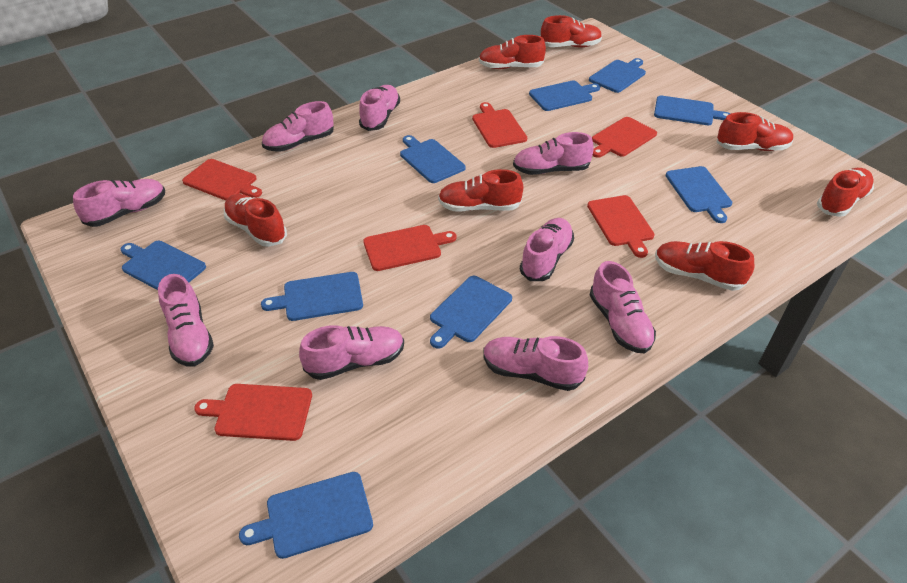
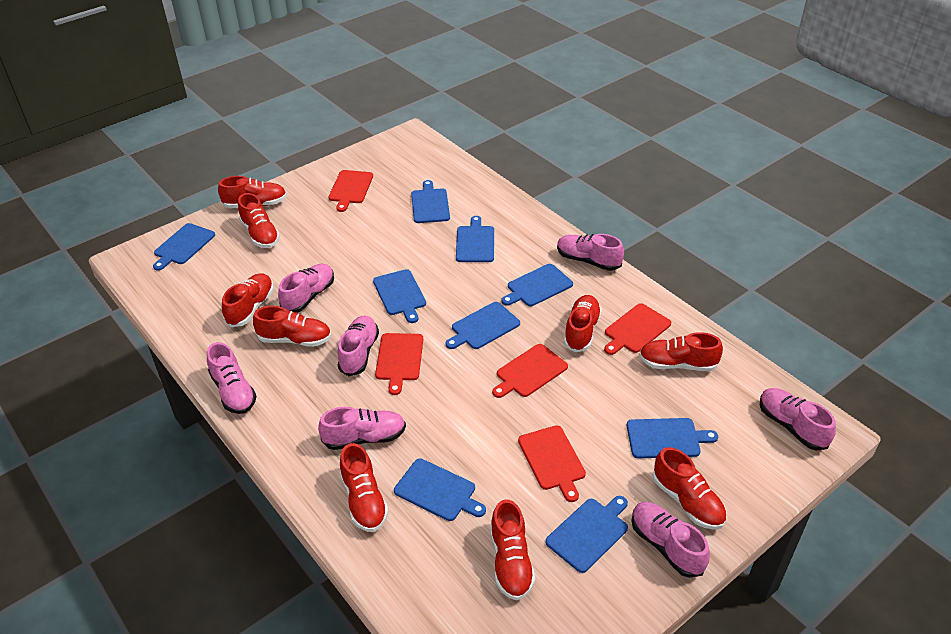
pink shoe: [73,179,165,227] [158,274,214,366] [262,101,334,151] [299,325,404,380] [359,85,400,131] [483,336,588,391] [513,132,594,175] [520,218,574,281] [590,261,656,354] = 9 -> [207,342,256,414] [278,264,334,313] [318,407,406,450] [338,316,379,376] [557,234,624,271] [632,502,710,578] [760,388,836,450] = 7
red cutting board: [182,159,262,201] [194,384,312,441] [363,225,457,271] [472,102,527,148] [587,195,655,258] [592,117,657,158] = 6 -> [328,170,373,212] [375,333,423,395] [492,344,568,398] [518,425,586,502] [604,303,671,355] = 5
red shoe: [224,194,287,247] [438,169,523,212] [479,35,546,69] [541,15,602,47] [655,241,754,291] [716,112,793,151] [817,168,874,217] = 7 -> [218,176,287,208] [222,273,274,327] [238,193,280,248] [253,306,331,347] [340,443,389,532] [490,499,535,600] [564,295,602,352] [639,332,723,371] [652,447,727,530] = 9

